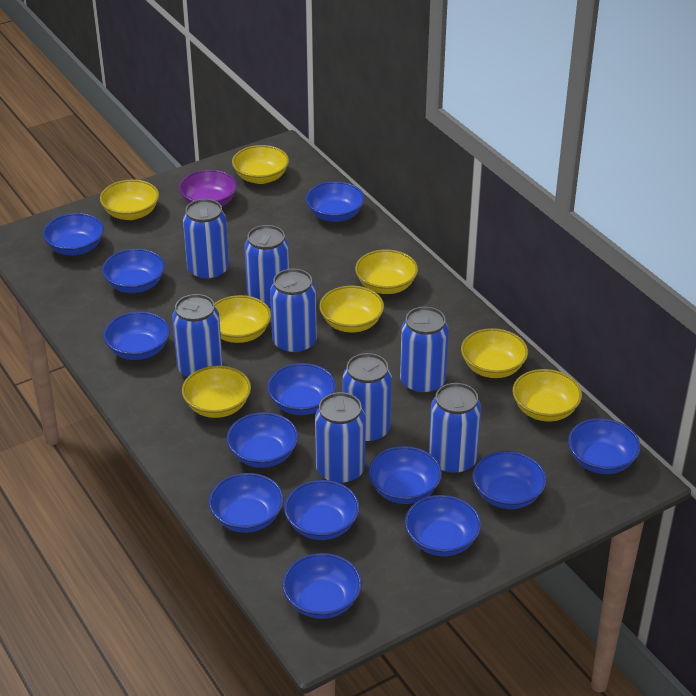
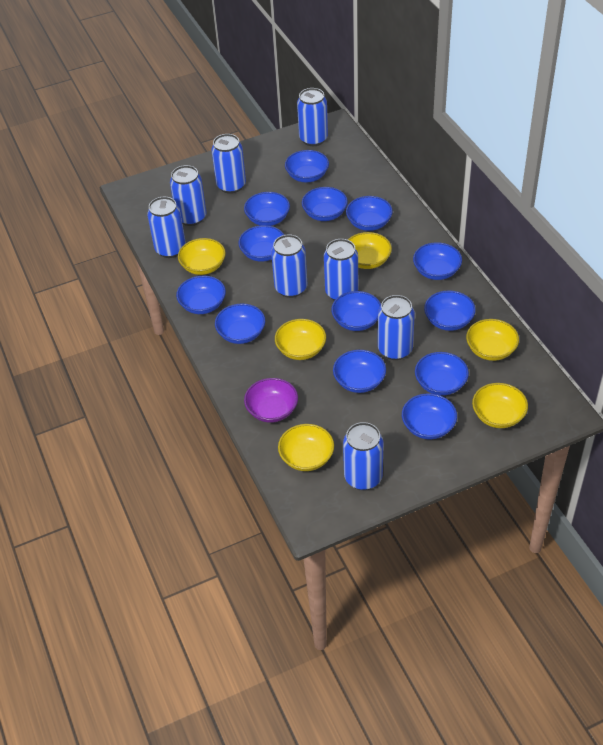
yellow bowl: [100,179,159,220] [182,366,251,418] [214,295,271,343] [232,145,289,184] [319,286,384,332] [355,249,418,294] [461,328,528,378] [512,369,582,421] = 8 -> [178,238,226,275] [275,319,326,360] [278,424,334,471] [348,232,392,269] [466,319,519,361] [472,383,528,428] = 6

